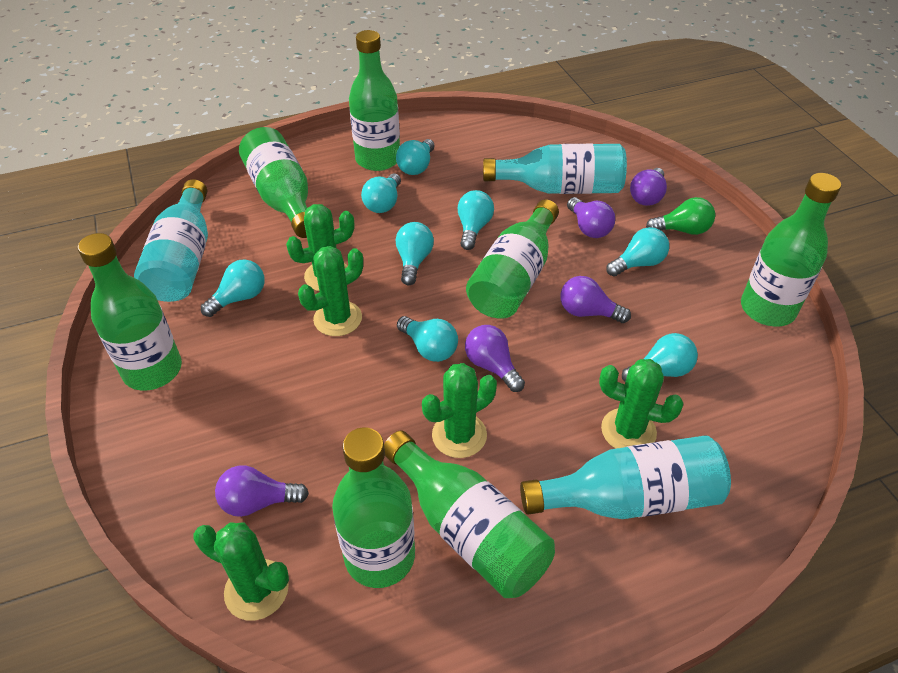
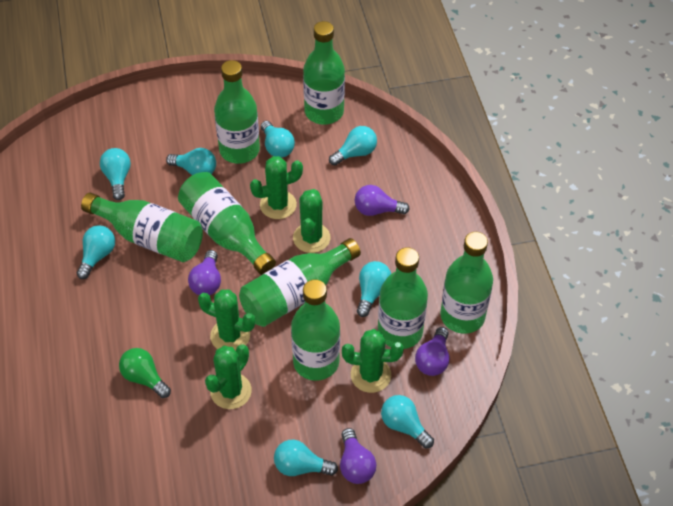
green bottle: [78,233,182,391] [239,127,308,238] [332,427,415,588] [349,30,400,171] [384,430,555,598] [466,199,559,319] [741,173,841,327] = 7 -> [81,192,203,262] [178,172,276,275] [214,60,260,164] [239,238,361,327] [291,279,340,381] [303,21,345,125] [378,247,428,349] [440,232,493,334] = 8
purple light bulb: [215,465,309,517] [465,325,525,392] [560,276,631,323] [567,197,615,238] [630,168,667,206] = 5 -> [188,250,221,295] [340,428,376,484] [355,185,410,216] [415,327,449,376] = 4
turquoise bottle: [134,179,208,302] [483,144,627,194] [520,435,731,519] = 3 -> none = 0

